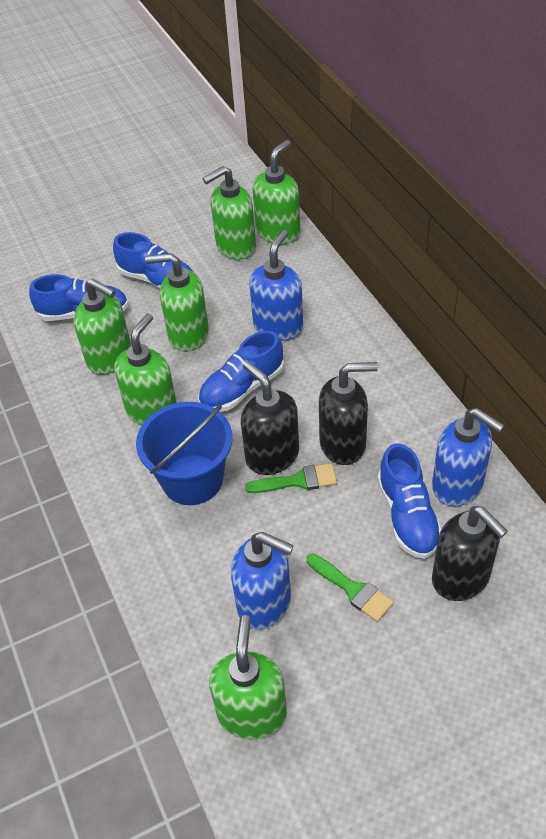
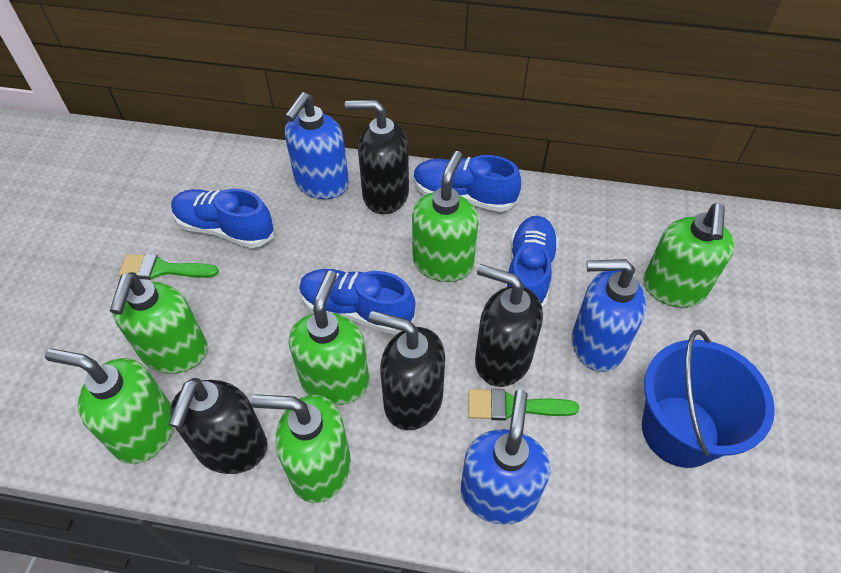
black soap dispenser: [241,361,299,475] [319,362,378,465] [432,506,508,601] = 3 -> [168,378,267,474] [345,100,409,214] [369,311,445,430] [475,264,543,387] = 4

